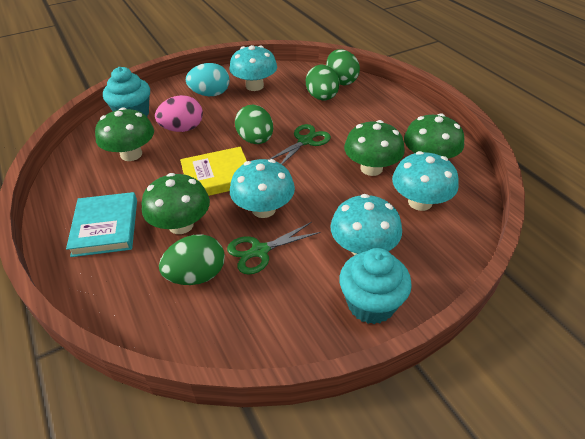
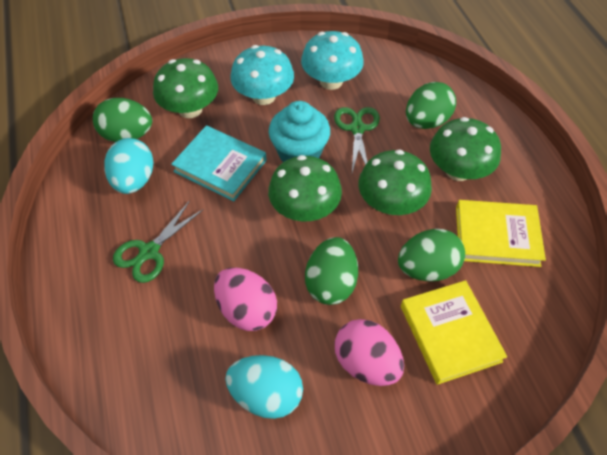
pink egg: [155,95,203,132] = 1 -> [214,268,277,331] [335,319,404,386] = 2
turquoise cupcake: [103,67,150,117] [339,248,412,324] = 2 -> [269,101,330,162] = 1
turquoise egg: [186,63,229,96] = 1 -> [104,138,153,194] [225,355,303,419] = 2
turquoise mushroom: [229,45,277,91] [230,159,295,218] [330,194,402,256] [392,151,459,211] = 4 -> [230,45,294,105] [301,31,364,90] = 2
yellow book: [180,147,247,196] = 1 -> [401,280,507,385] [456,200,546,267] = 2

